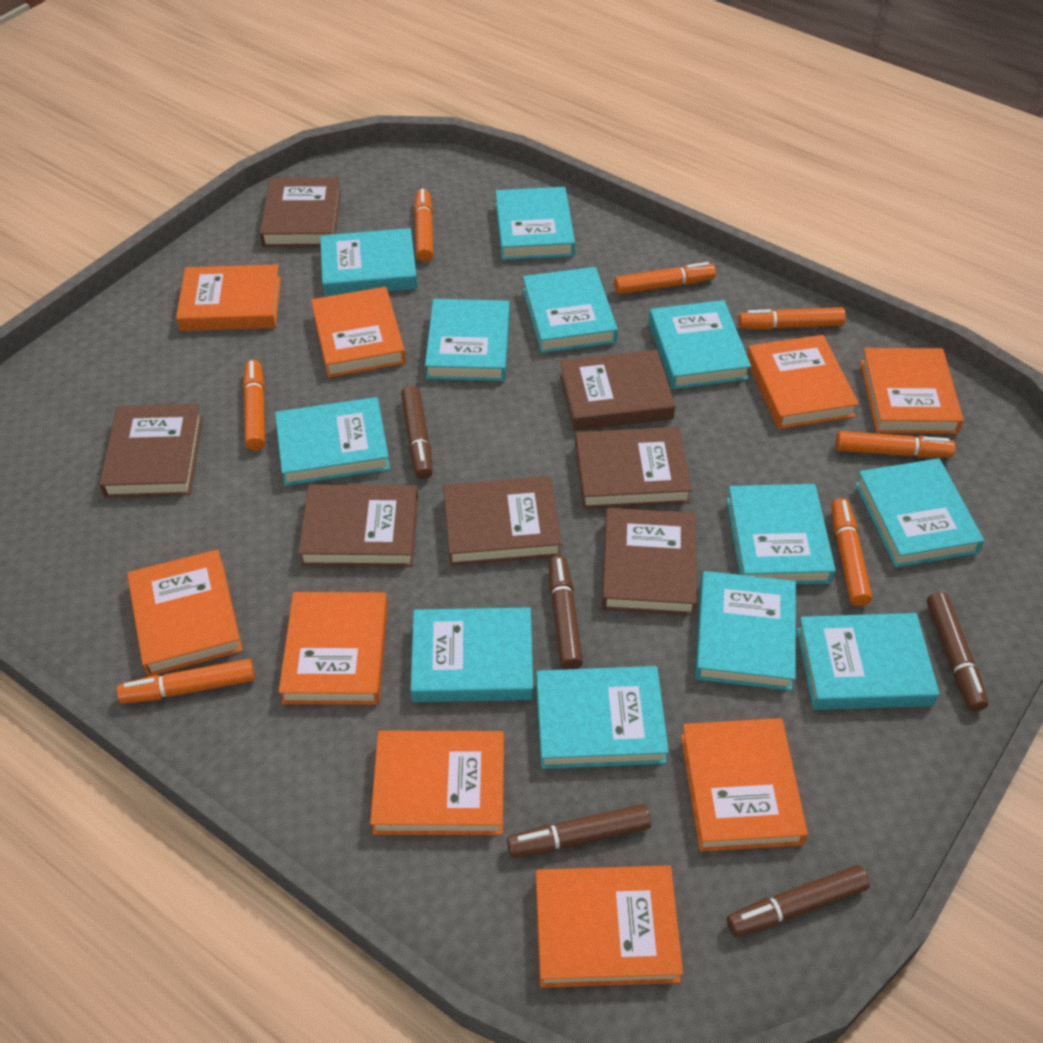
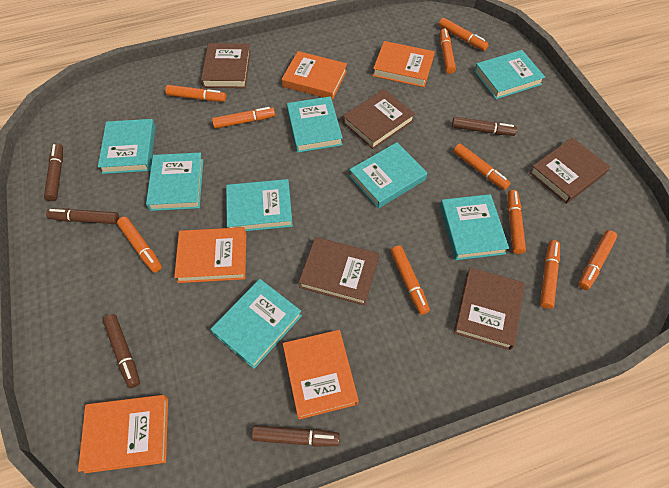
brown book: [99,404,203,498] [259,177,341,247] [298,484,418,567] [443,476,562,566] [560,350,675,431] [575,427,692,509] [602,508,697,615] = 7 -> [201,43,251,88] [299,237,379,306] [343,89,415,149] [454,267,525,350] [529,138,610,204] = 5
orange book: [127,549,243,676] [176,264,281,331] [279,592,388,705] [311,287,406,377] [370,731,504,835] [536,865,683,988] [681,718,808,852] [747,335,859,429] [860,348,964,434] = 9 -> [78,395,168,473] [174,227,246,283] [282,51,347,100] [283,330,359,419] [373,41,435,87] = 5
orange marker: [117,659,255,704] [243,360,265,451] [414,189,433,262] [614,262,716,295] [738,307,846,330] [831,498,872,606] [836,431,955,458] = 7 -> [117,217,162,273] [165,85,226,102] [212,107,275,129] [390,246,430,315] [439,18,489,51] [440,29,456,74] [453,144,510,190] [508,190,526,254] [540,240,560,309] [578,230,617,290] = 10
turquoise book: [275,397,390,486] [320,228,417,297] [410,607,533,702] [425,299,510,381] [496,187,575,260] [523,267,618,353] [536,666,669,769] [649,300,751,389] [695,571,796,691] [727,484,836,584] [797,613,939,710] [855,458,984,567] = 12 -> [98,119,156,174] [146,152,203,211] [210,279,302,369] [226,179,293,231] [287,96,343,153] [349,142,427,209] [440,194,509,260] [474,50,545,99] = 8

